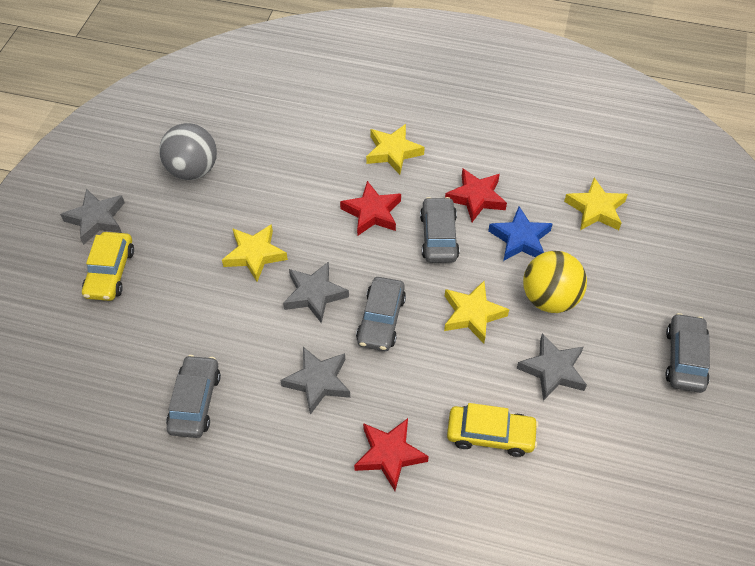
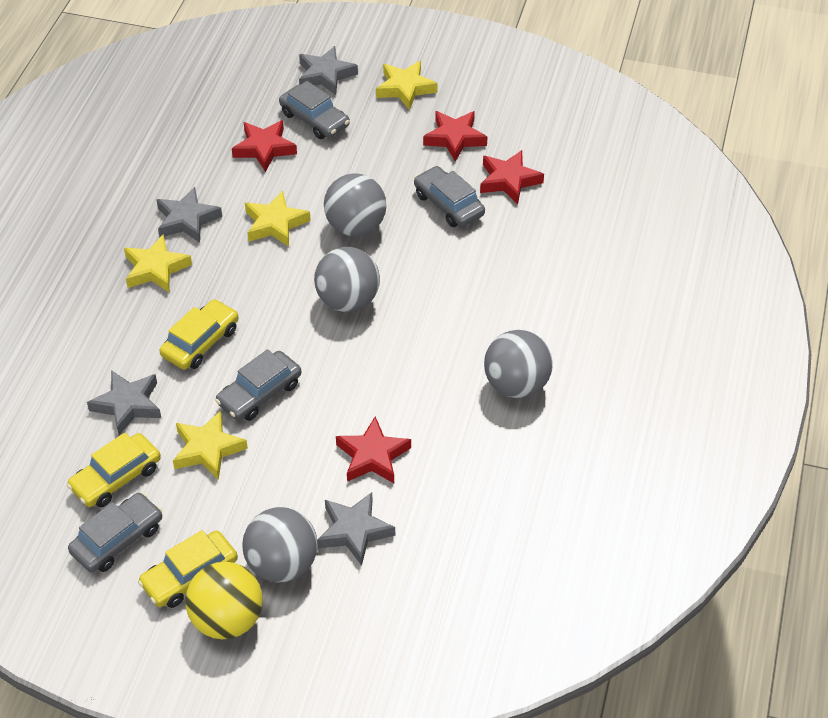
blue star: [488,207,553,261] = 1 -> none = 0
grey ball: [159,123,217,180] = 1 -> [243,507,317,582] [314,247,380,312] [324,173,386,236] [484,330,553,398] = 4
red star: [340,181,401,236] [354,418,429,491] [445,168,507,222] = 3 -> [232,120,297,172] [336,416,411,483] [423,111,487,161] [480,150,544,204] = 4
yellow car: [82,232,134,301] [447,403,539,457] = 2 -> [67,433,161,507] [138,530,238,608] [160,299,239,370] = 3

